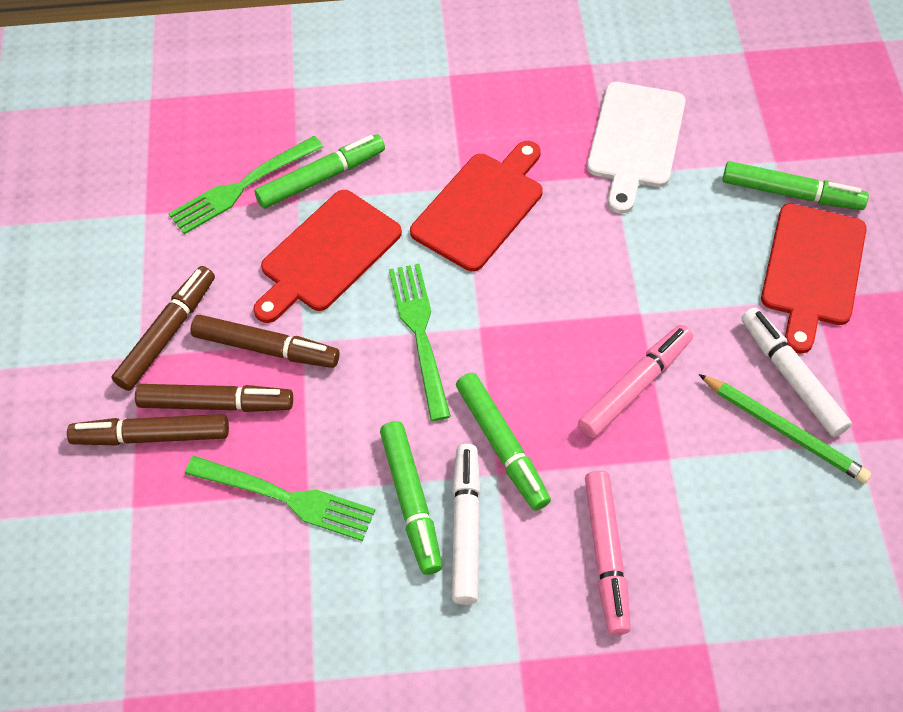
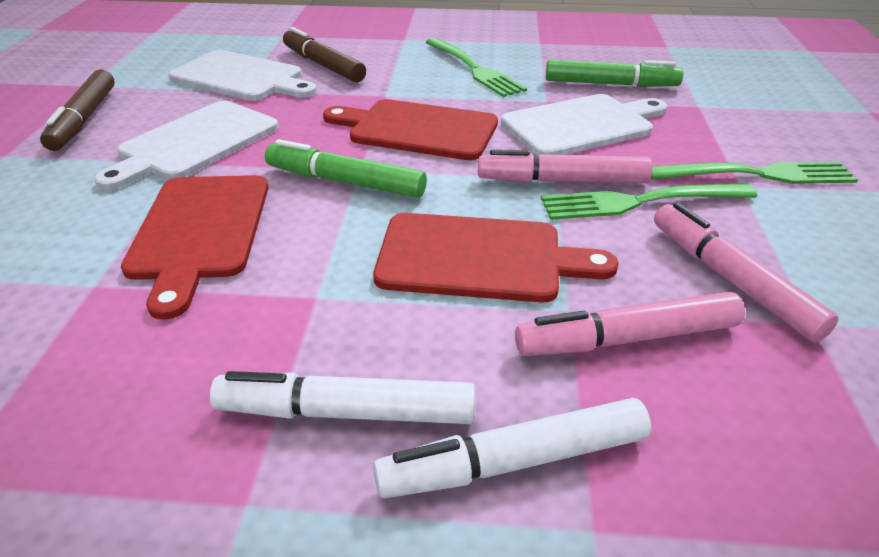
brown marker: [67,414,229,445] [112,266,215,391] [135,384,293,412] [191,315,340,368] = 4 -> [40,69,115,151] [283,27,366,82] = 2
green marker: [254,134,385,209] [380,421,442,575] [456,373,551,511] [722,161,869,210] = 4 -> [265,139,427,198] [546,59,683,87] = 2
green pencil: [698,374,871,483] = 1 -> none = 0
pink marker: [578,325,693,438] [585,470,631,635] = 2 -> [478,149,653,183] [515,292,745,356] [654,203,839,343] = 3
white cutting board: [587,82,686,213] = 1 -> [94,101,278,190] [168,50,317,101] [501,94,667,156] = 3

